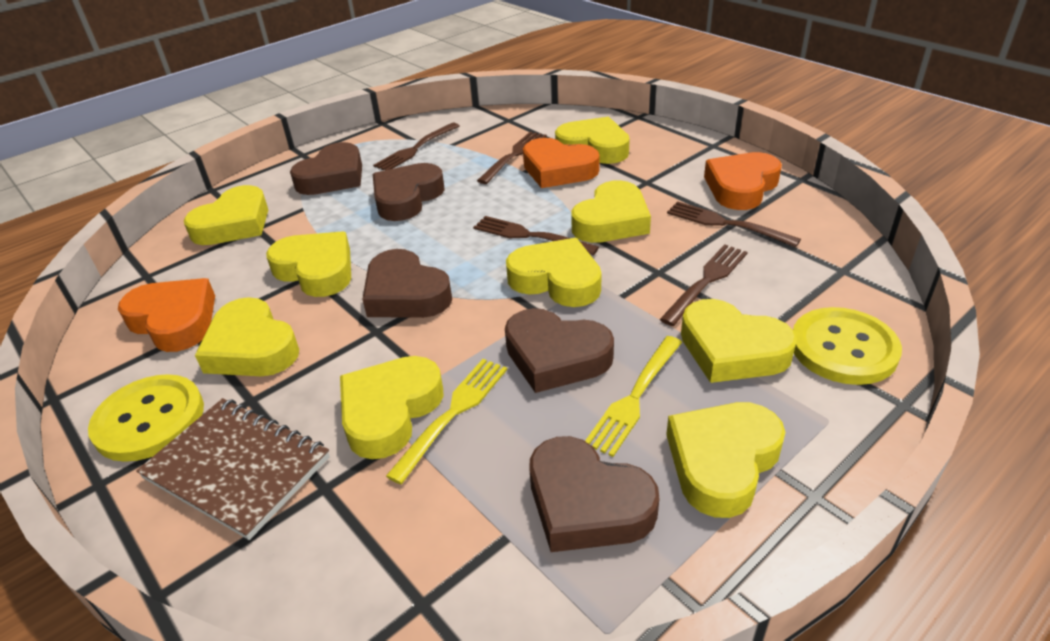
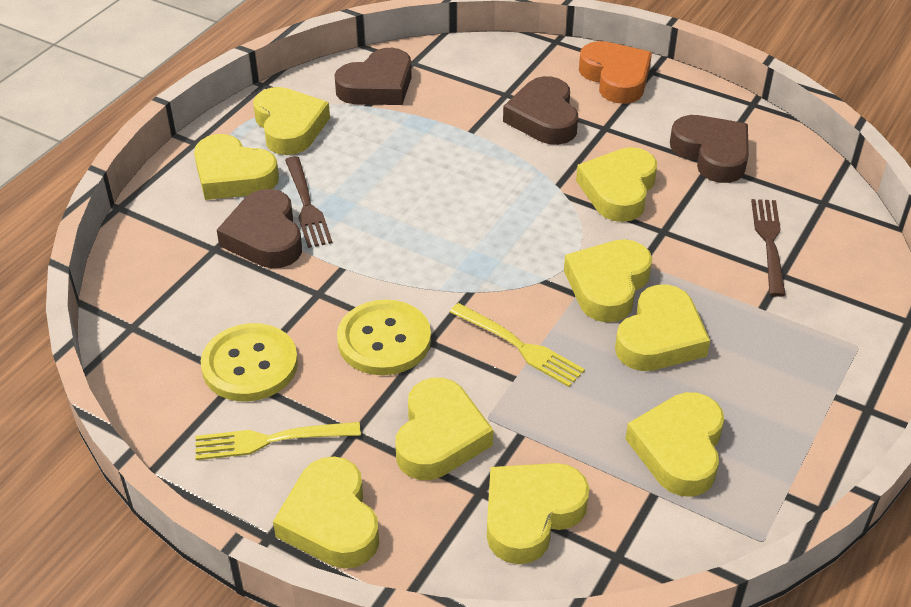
brown fork: [373,123,460,170] [473,216,599,255] [477,132,547,184] [660,244,748,326] [667,201,801,247] = 5 -> [285,156,332,248] [751,199,786,297] = 2
brown heart: [290,142,362,195] [362,249,452,318] [373,163,444,221] [505,308,614,393] [529,436,659,552] = 5 -> [217,189,302,268] [334,48,412,105] [503,76,578,145] [670,115,749,183] = 4
brown notebook: [136,398,330,540] = 1 -> none = 0
orange heart: [118,278,215,352] [523,138,600,188] [704,152,782,210] = 3 -> [579,41,652,104] = 1

